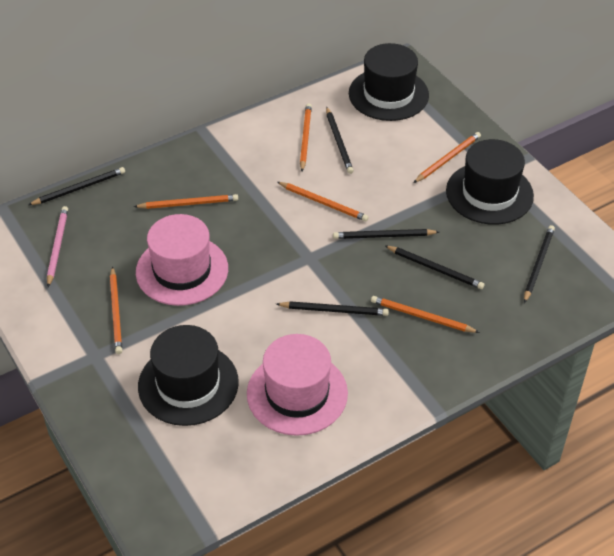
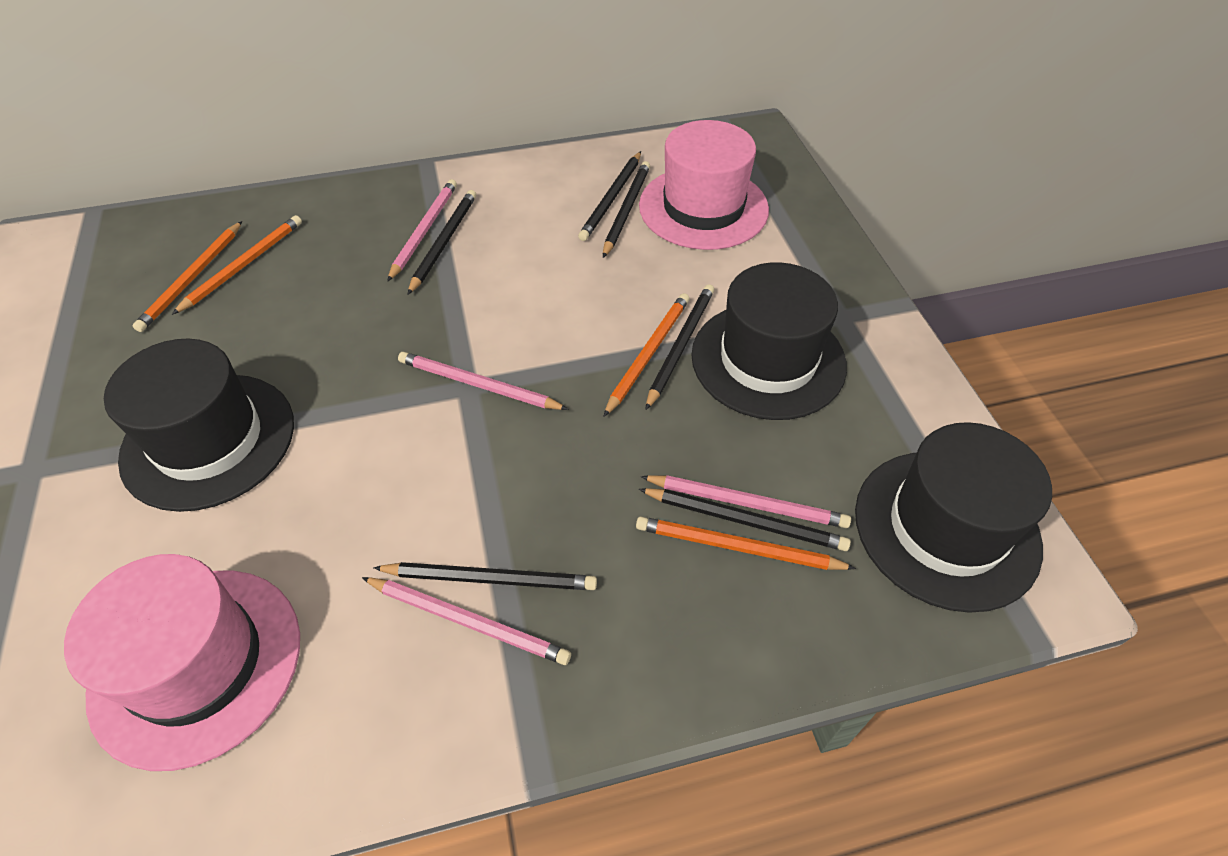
orange pencil: [110,266,122,354] [134,194,238,209] [277,182,368,221] [300,103,312,171] [371,296,480,333] [414,132,481,183] = 6 -> [133,221,242,332] [172,215,302,315] [603,293,689,417] [636,516,856,570] = 4
pink pencil: [47,206,68,287] = 1 -> [362,577,571,665] [387,179,457,282] [398,352,569,410] [641,475,851,528] = 4

